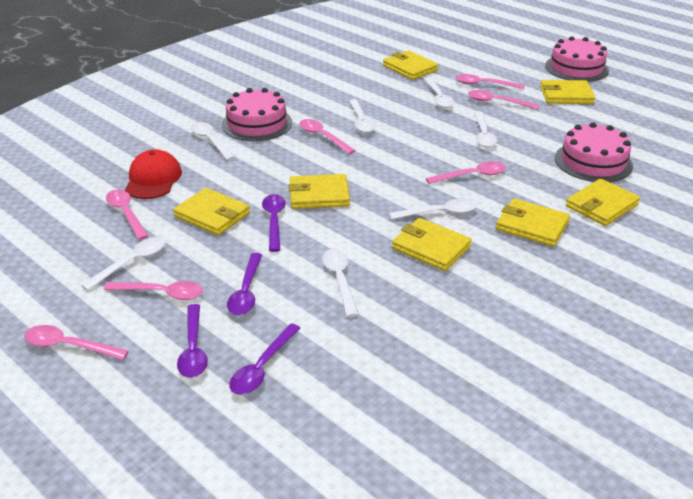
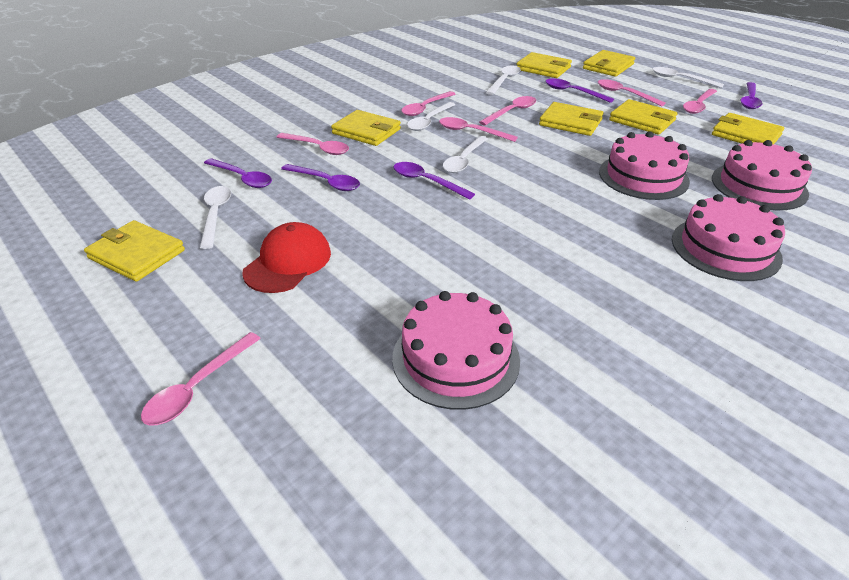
pink cake: [222,88,292,141] [545,36,609,82] [555,122,633,182] = 3 -> [392,291,520,410] [599,131,690,200] [672,194,785,281] [712,140,812,210] = 4
purple spoon: [177,304,208,378] [227,253,262,315] [229,323,300,395] [262,194,286,252] = 4 -> [204,158,272,188] [281,164,360,191] [394,162,475,200] [546,79,614,103] [740,82,763,109] = 5
white spoon: [81,237,165,291] [191,122,235,160] [322,249,359,317] [349,99,375,133] [389,198,477,220] [424,78,454,108] [475,111,497,147] = 7 -> [200,186,231,249] [407,102,456,131] [443,136,488,173] [486,65,520,95] [652,67,724,88] = 5

